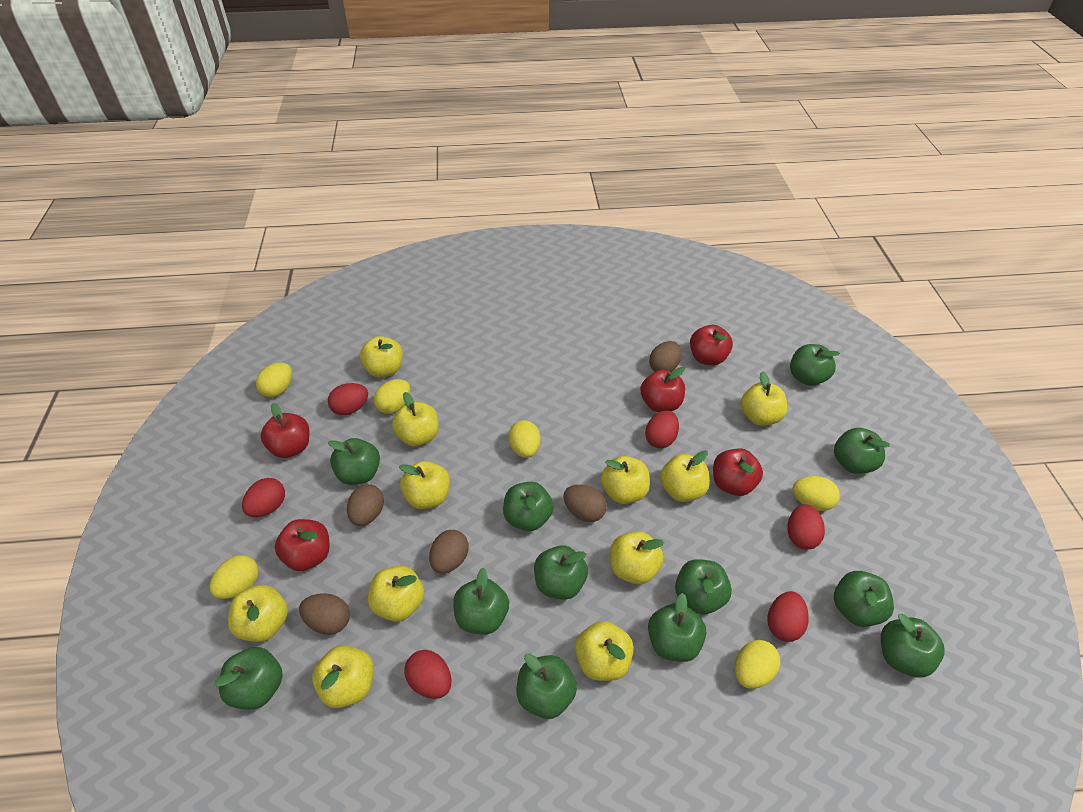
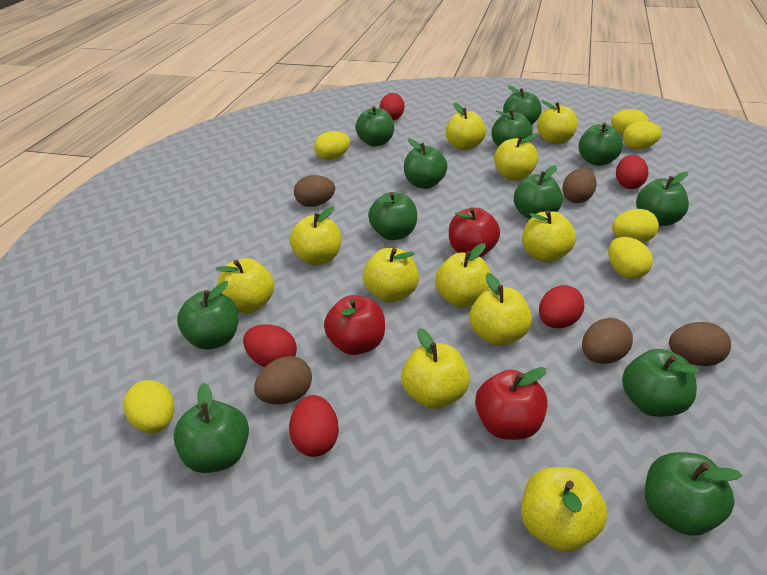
red apple: [261,403,309,458] [275,519,329,571] [641,367,685,412] [690,325,733,365] [713,448,763,496] = 5 -> [324,295,385,355] [449,207,500,257] [475,367,547,440] = 3
red egg: [242,478,285,517] [328,383,368,415] [404,650,451,699] [645,411,679,448] [768,591,809,642] [788,504,825,550] = 6 -> [243,324,297,367] [289,395,339,457] [379,93,404,120] [539,285,584,328] [616,155,649,189] = 5

